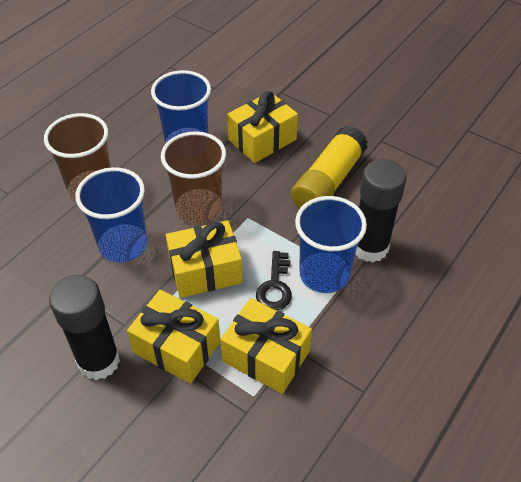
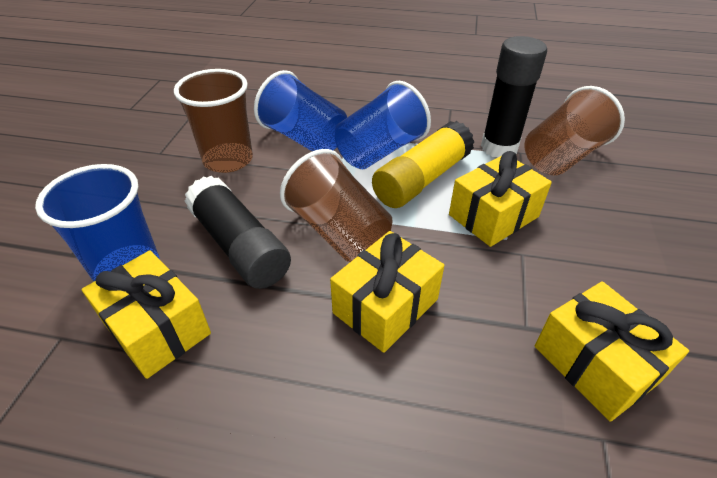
black key: [256,251,292,310] = 1 -> none = 0
brown cup: [44,113,111,201] [161,131,226,224] = 2 -> [174,69,253,173] [280,149,393,262] [525,86,625,176] = 3

